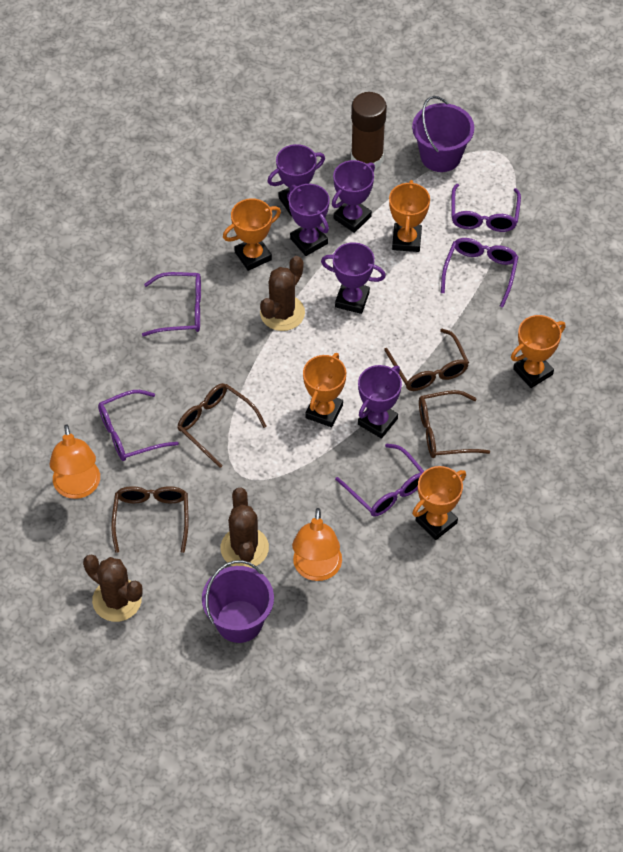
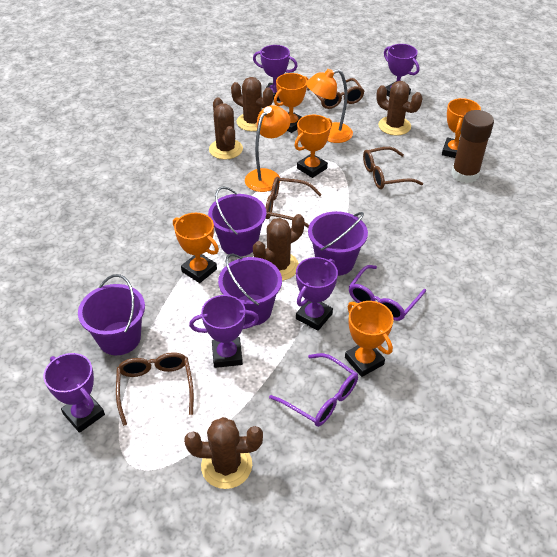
brown cactus: [83,555,143,622] [220,488,269,568] [260,256,305,331] = 3 -> [184,417,263,489] [209,97,243,160] [231,77,273,131] [253,214,304,281] [377,81,422,135] = 5
purple bucket: [202,560,274,643] [412,96,474,172] = 2 -> [78,274,145,355] [208,186,266,256] [218,254,282,326] [308,211,368,276] = 4
purple glasses: [98,390,179,461] [142,272,201,336] [335,443,424,517] [441,238,518,308] [451,184,521,232] = 5 -> [269,353,358,427] [349,265,426,321] = 2

